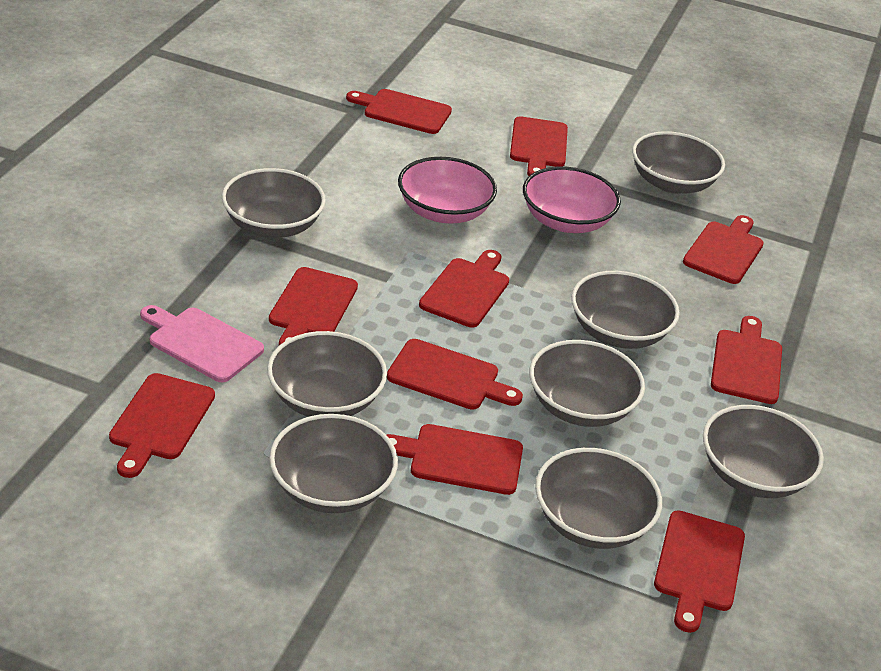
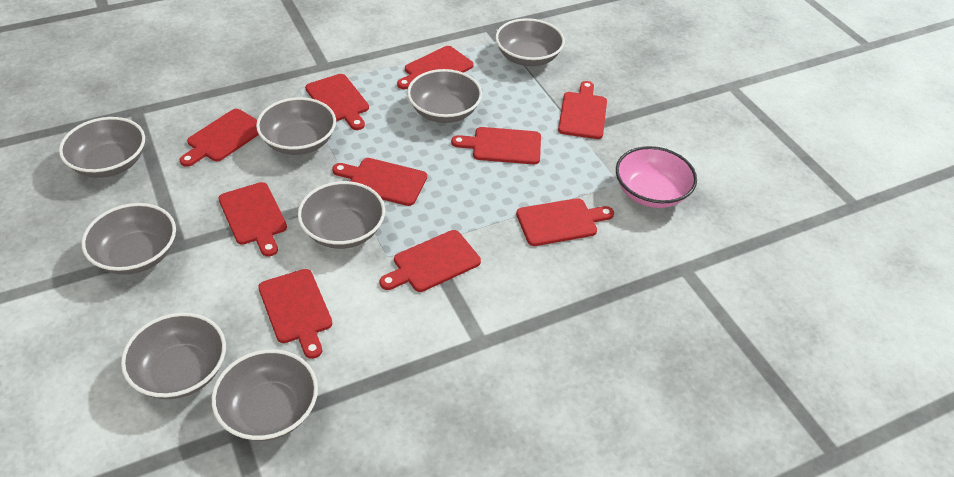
pink bowl: [398,157,497,223] [523,167,621,233] = 2 -> [616,146,697,208] = 1
pink cutting board: [140,305,264,382] = 1 -> none = 0

